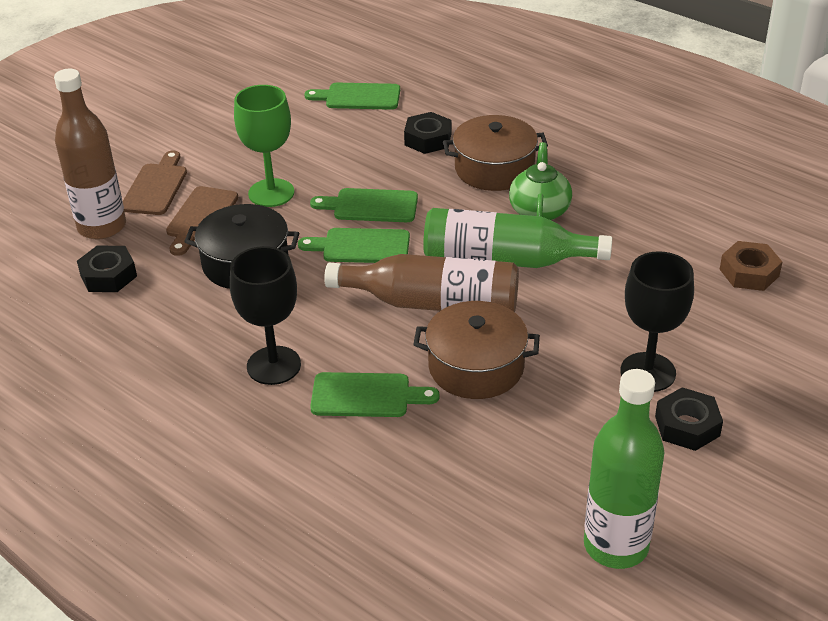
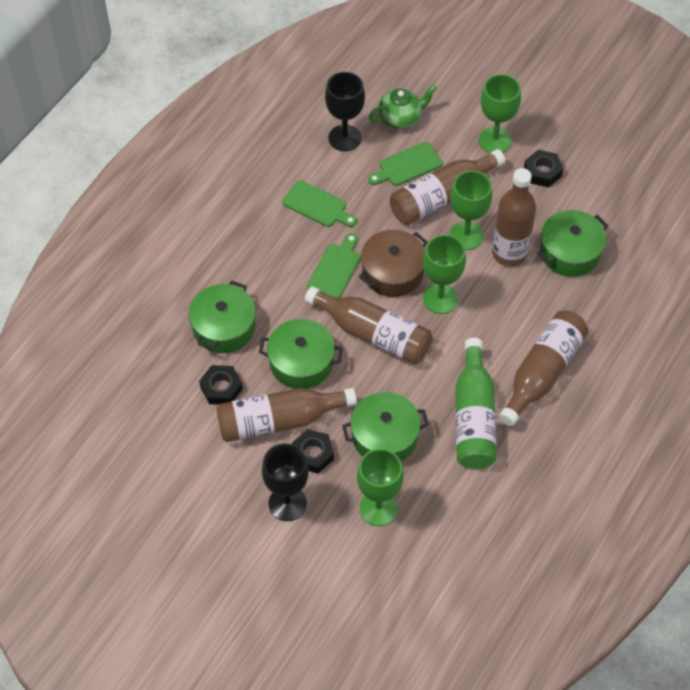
black pot: [184,204,299,289] = 1 -> none = 0
brown bottle: [54,69,126,240] [324,254,519,312] = 2 -> [216,388,357,442] [305,286,433,365] [390,149,505,225] [492,168,536,267] [499,311,588,426] = 5
brown cutting board: [123,150,187,215] [166,186,238,256] = 2 -> none = 0
brown nut: [720,241,783,291] = 1 -> none = 0
brown pot: [413,301,540,399] [443,115,548,191] = 2 -> [359,230,428,297] = 1
green bottle: [423,208,612,268] [584,369,665,569] = 2 -> [456,338,496,469] = 1
green cutting board: [298,228,410,263] [304,83,400,110] [310,188,418,222] [310,372,440,417] = 4 -> [282,180,357,227] [307,233,361,298] [368,142,442,186] = 3
green goblet: [234,85,295,207] = 1 -> [357,449,404,526] [423,235,466,314] [449,171,492,250] [479,74,521,153] = 4
green pot: none = 0 -> [189,281,256,353] [259,319,343,389] [342,392,429,461] [538,210,608,277] = 4

